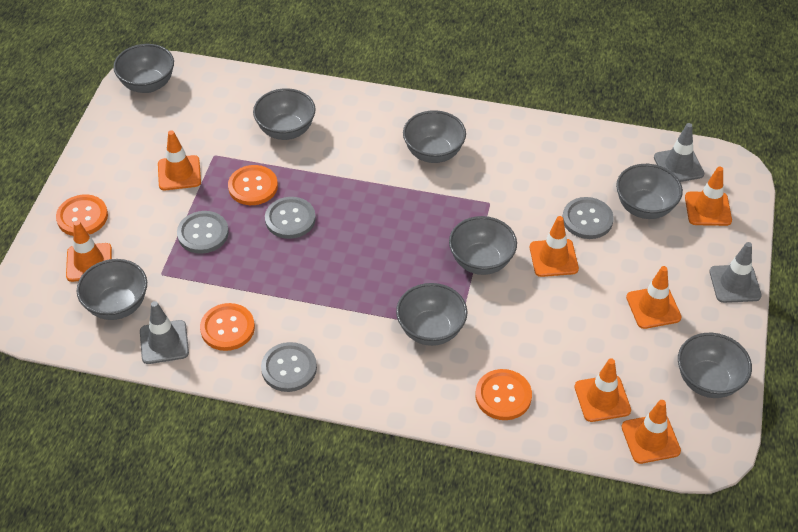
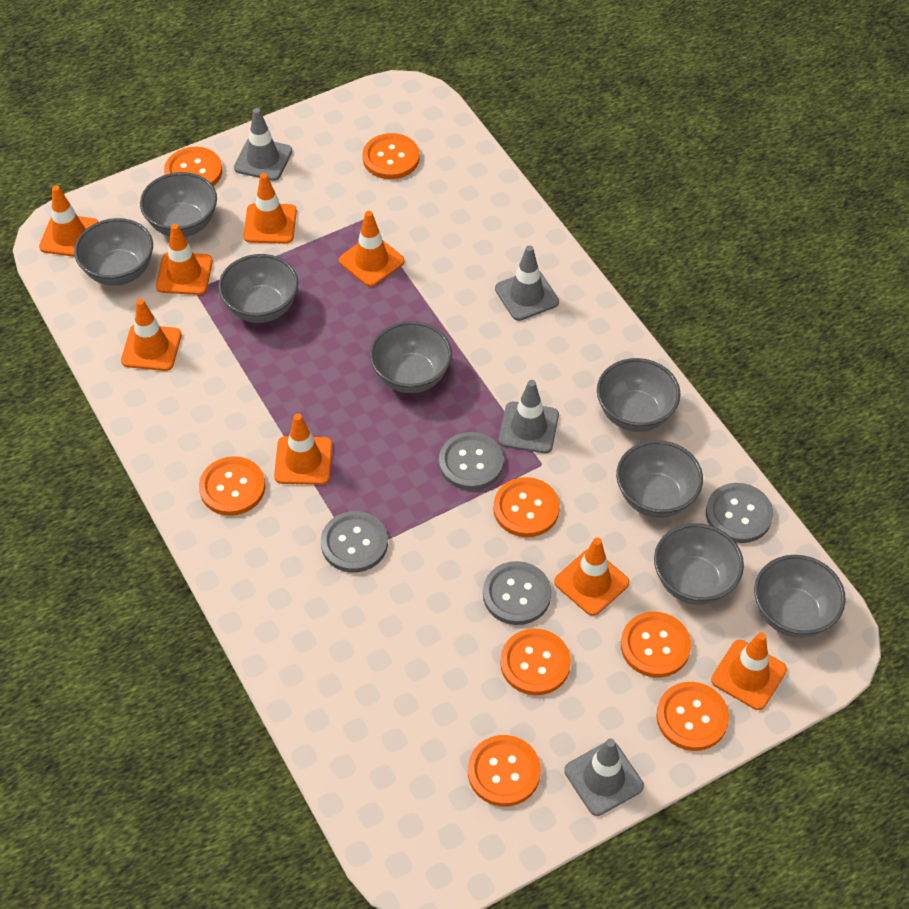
grey traffic cone: [140,301,189,364] [654,123,704,182] [709,242,762,303] = 3 -> [234,108,292,181] [495,245,559,321] [499,380,559,453] [564,738,644,816] = 4
orange button: [56,195,108,236] [200,303,255,351] [228,165,278,205] [475,369,532,420] = 4 -> [164,147,222,186] [199,456,265,516] [362,133,420,179] [468,735,541,807] [493,477,560,537] [500,629,571,695] [621,612,691,678] [656,682,729,751] = 8
orange traffic cone: [66,221,112,282] [158,130,201,190] [530,216,579,277] [574,359,631,422] [621,400,681,464] [626,266,682,329] [685,166,732,226] = 7 -> [39,185,98,257] [121,299,182,371] [156,224,213,295] [243,173,297,244] [274,413,333,485] [339,211,405,287] [554,537,629,616] [711,632,787,710] = 8

